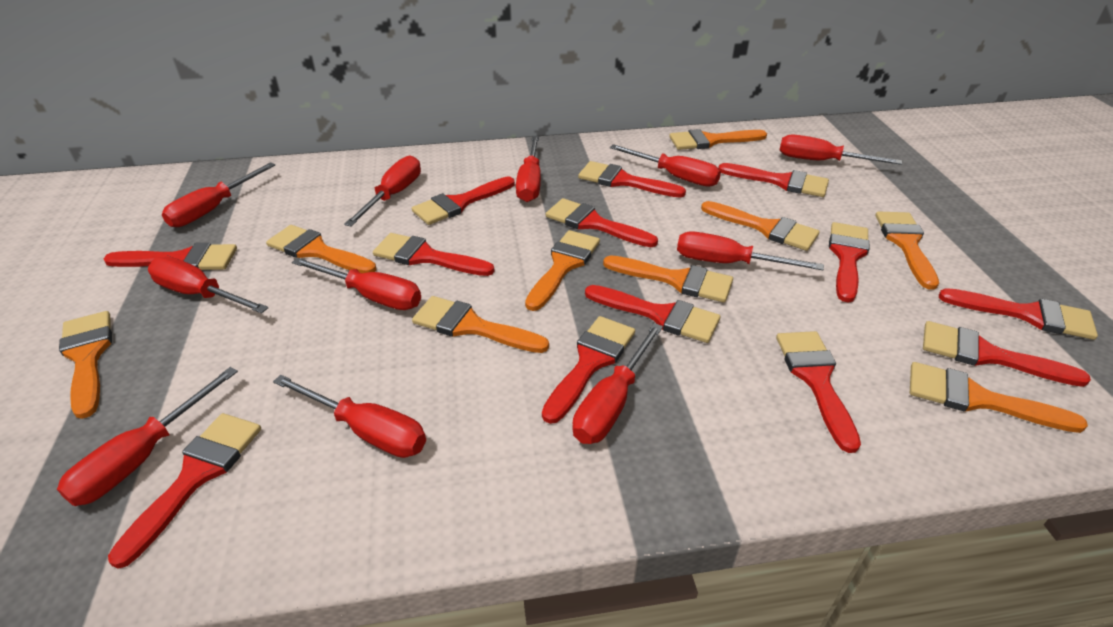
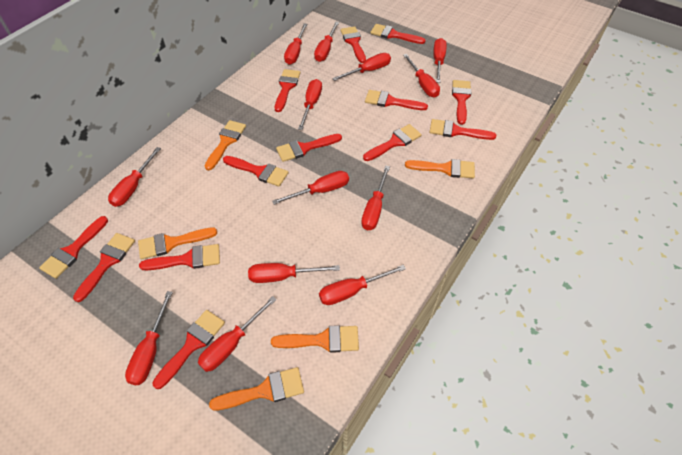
orange brush: [59,311,112,419] [266,225,376,273] [412,296,549,353] [525,230,600,311] [603,255,733,302] [669,129,767,150] [701,201,820,251] [875,211,939,290] [910,362,1088,433] = 9 -> [138,227,217,260] [205,120,246,170] [209,367,304,411] [271,325,359,353] [405,159,475,179] = 5
red screwdriver: [57,367,238,506] [148,257,268,314] [162,162,275,227] [273,375,426,458] [292,258,421,310] [344,156,421,227] [516,136,541,202] [572,323,663,444] [610,144,721,187] [677,231,824,270] [779,134,902,165] = 11 -> [108,147,161,207] [125,291,173,385] [198,296,277,372] [248,263,340,283] [272,171,349,205] [284,23,307,65] [298,79,322,130] [314,22,339,62] [319,265,406,305] [332,53,391,81] [361,165,390,230] [403,54,440,97] [434,38,447,83] = 13

